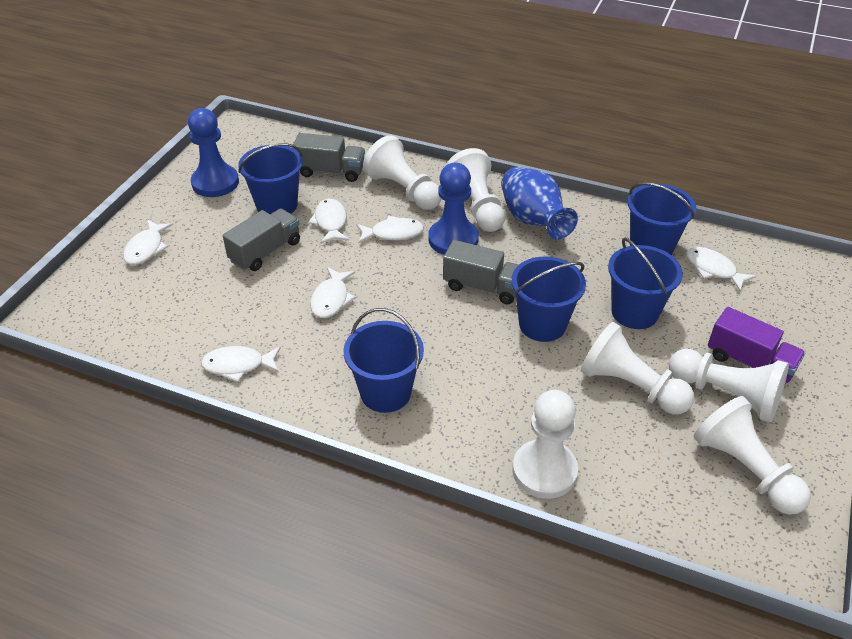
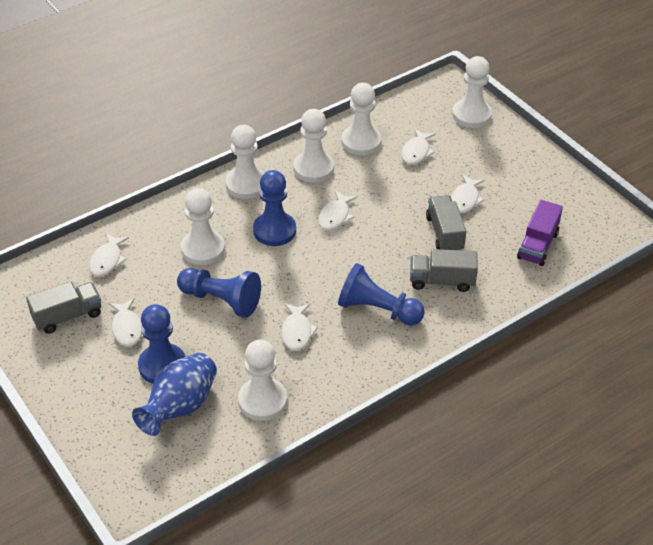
blue bucket: [238,143,303,214] [344,308,424,413] [511,257,586,342] [608,238,683,329] [628,182,697,255] = 5 -> none = 0
blue pawn: [188,108,239,197] [429,163,479,255] = 2 -> [138,304,186,384] [177,268,261,318] [253,170,296,246] [338,263,425,325] = 4

